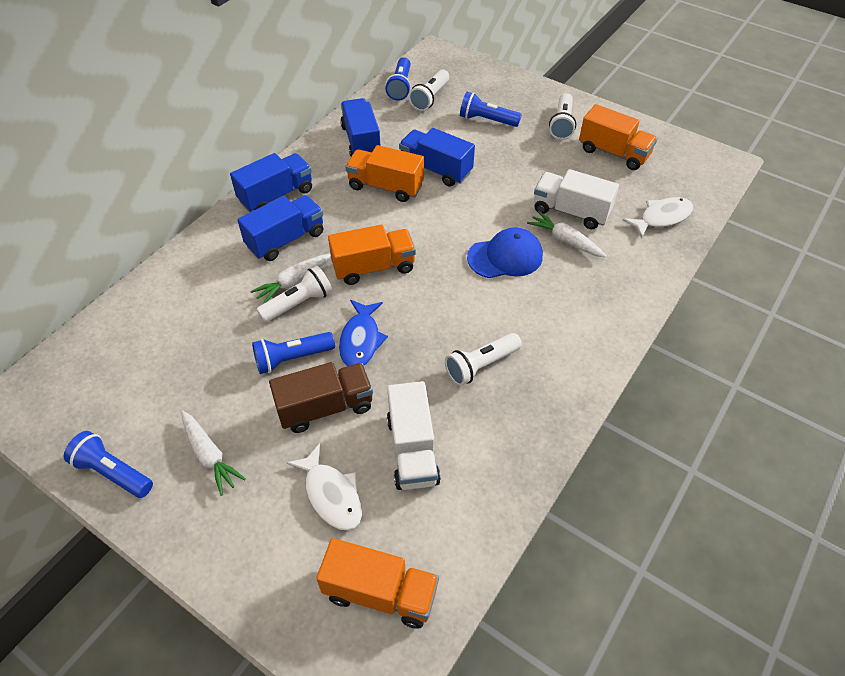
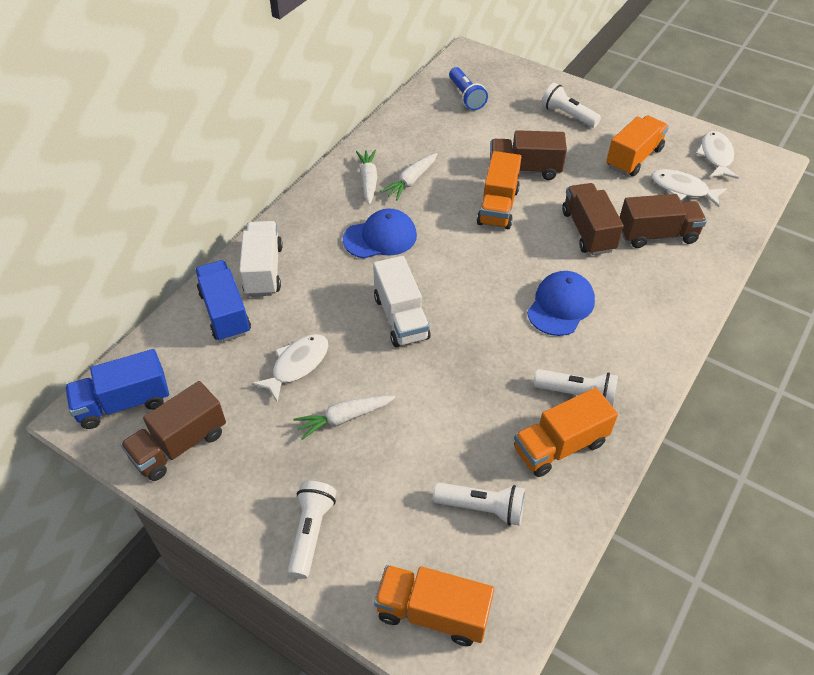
blue cap: [467,228,543,278] = 1 -> [343,209,417,258] [527,271,595,336] = 2
blue fish: [339,300,388,366] = 1 -> none = 0
blue flashlight: [64,431,153,498] [252,332,335,374] [385,57,411,101] [460,92,522,127] = 4 -> [449,67,488,110] = 1
blue truck: [230,153,312,212] [237,195,323,261] [340,98,381,156] [399,128,475,187] = 4 -> [65,349,169,429] [195,260,251,342] = 2
brown truck: [269,362,373,433] = 1 -> [120,381,226,481] [490,130,567,180] [562,183,624,255] [620,194,707,248] = 4
white fish: [287,443,362,531] [623,197,693,238] = 2 -> [251,334,328,402] [651,169,727,207] [696,131,739,179] = 3

